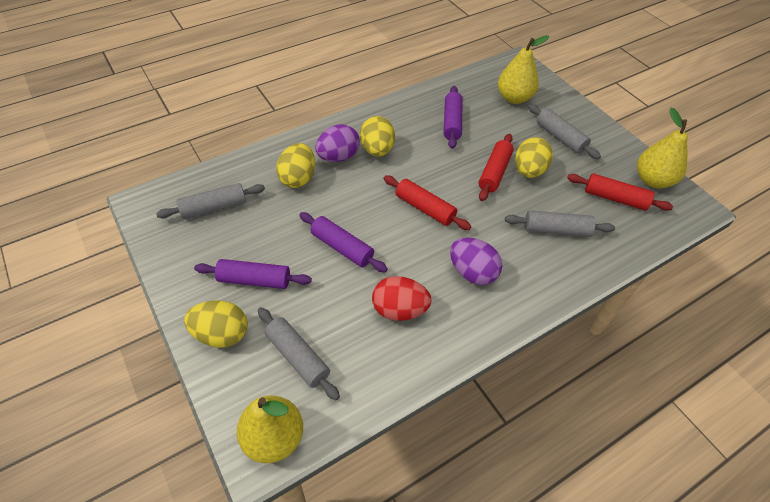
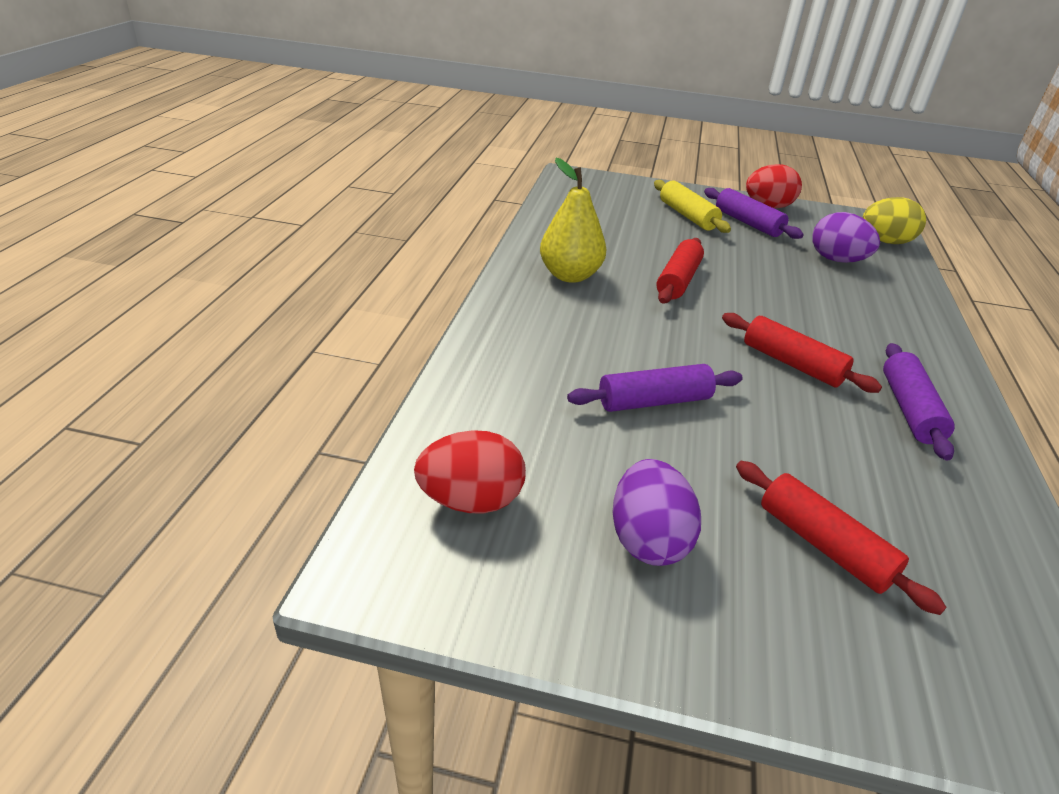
grey rolling pin: [156,183,265,219] [258,307,340,400] [505,210,615,237] [528,104,601,159] = 4 -> none = 0
red egg: [372,276,431,321] = 1 -> [414,430,526,514] [746,164,802,208] = 2
yellow egg: [184,301,248,348] [276,143,315,188] [360,116,395,157] [515,137,553,178] = 4 -> [863,197,926,244] = 1
yellow pear: [237,396,303,463] [498,35,549,104] [637,108,688,188] = 3 -> [540,158,606,283] = 1
yellow rolling pin: none = 0 -> [654,180,731,233] = 1

